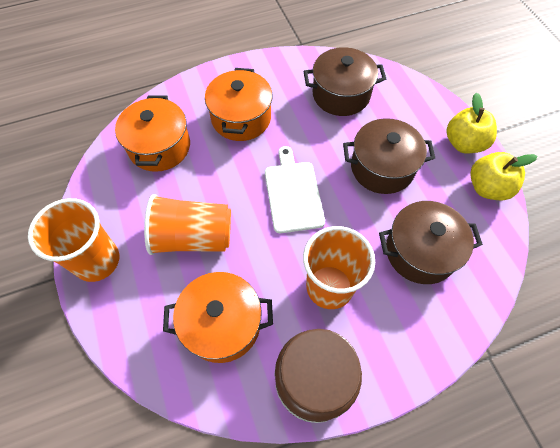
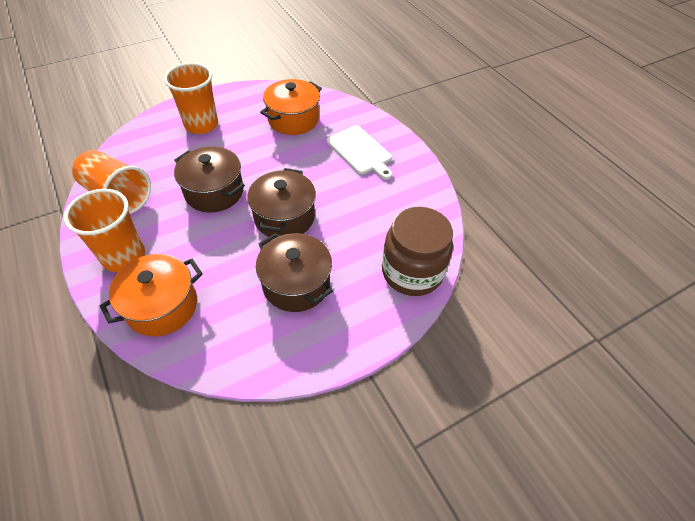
orange pot: [115,95,190,172] [163,272,273,363] [205,68,272,141] = 3 -> [100,254,203,337] [260,79,322,135] = 2
yellow apple: [446,93,497,153] [470,152,538,201] = 2 -> none = 0

